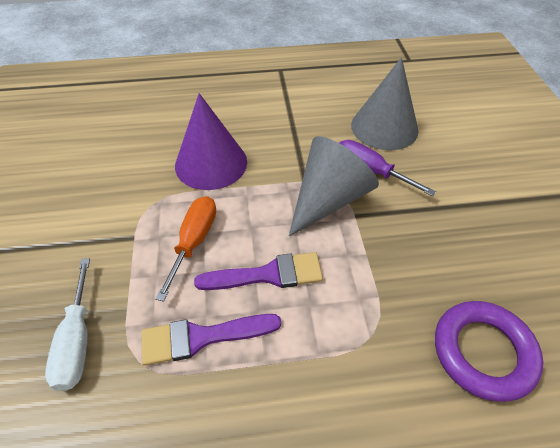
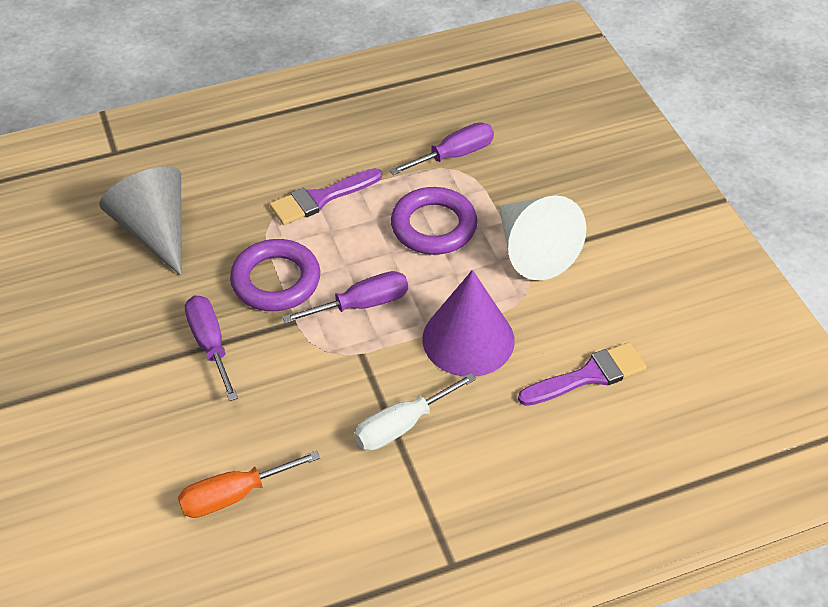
grey cone: [289,136,379,237] [351,57,419,150] = 2 -> [99,166,182,276] = 1
purple ring: [435,301,543,402] = 1 -> [230,239,320,311] [391,187,477,255] = 2
purple screwdriver: [340,140,436,196] = 1 -> [185,296,238,401] [283,271,408,324] [389,122,494,175] = 3
white cone: none = 0 -> [499,195,587,280] = 1

